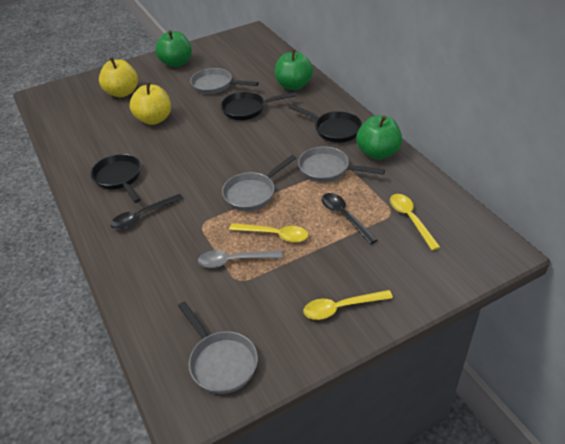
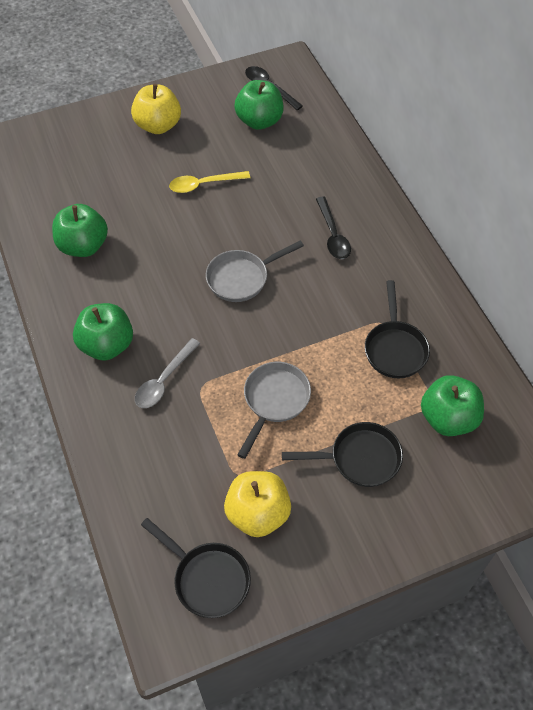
green apple: [155,30,192,67] [275,49,313,90] [356,115,402,160] = 3 -> [52,204,108,257] [73,303,133,361] [234,80,284,130] [421,375,484,436] = 4
grey pan: [178,301,258,394] [190,68,259,94] [222,155,296,211] [298,146,385,182] = 4 -> [206,240,304,302] [237,362,311,459] = 2
yellow spoon: [229,223,308,242] [303,290,393,320] [390,194,440,251] = 3 -> [169,171,250,193] = 1

